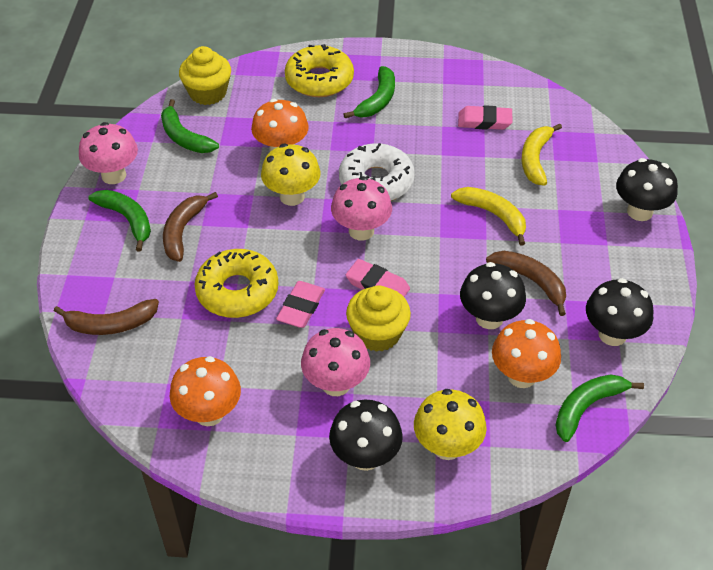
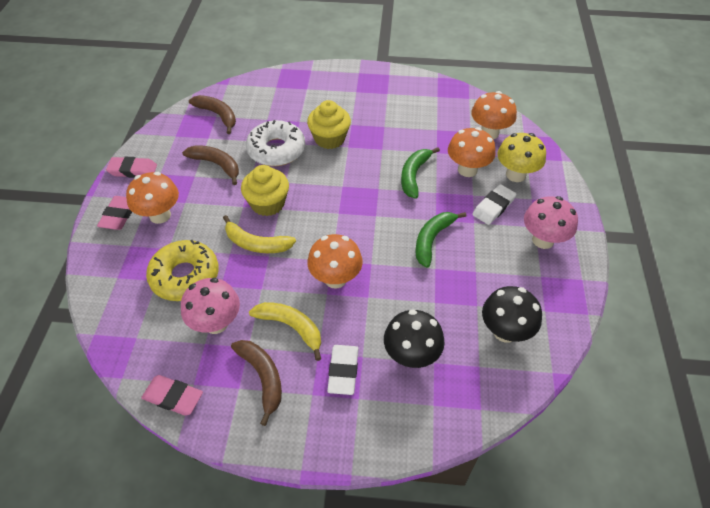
black mushroom: [329,400,403,471] [460,262,526,329] [586,278,654,346] [616,158,678,221] = 4 -> [384,309,445,368] [482,286,542,343] = 2
green banana: [88,190,151,252] [161,99,219,153] [343,66,395,118] [555,374,644,442] = 4 -> [401,147,440,199] [415,212,466,268] = 2
orange mushroom: [170,356,241,426] [251,99,309,152] [492,319,561,388] = 3 -> [126,172,179,224] [307,234,363,289] [448,127,496,177] [471,91,517,139] = 4
pink mushroom: [79,122,138,184] [301,328,370,396] [331,176,392,241] = 3 -> [181,278,240,334] [524,196,578,249] = 2
white eraser: none = 0 -> [327,345,359,395] [472,184,516,225] = 2
yellow donut: [194,249,278,318] [285,44,354,97] = 2 -> [146,240,219,301] = 1
yellow mushroom: [261,144,321,206] [414,389,487,460] = 2 -> [497,133,546,182] = 1

